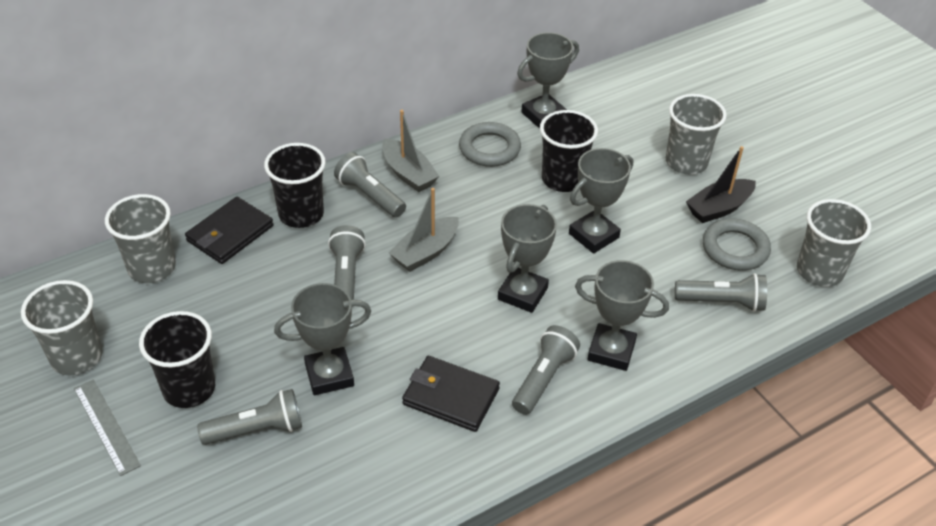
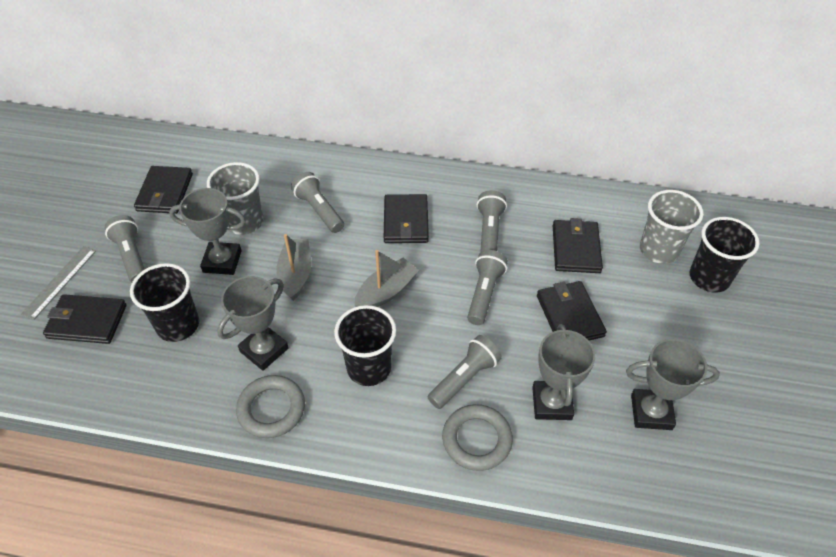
black boat: [686,146,756,223] = 1 -> none = 0
black wallet: [185,197,273,264] [402,356,500,432] = 2 -> [43,294,126,344] [134,166,193,214] [384,194,429,243] [537,281,607,340] [553,218,603,273] = 5
grey cup: [21,280,103,375] [105,194,176,283] [666,94,727,175] [797,199,871,287] = 4 -> [207,162,263,235] [640,190,703,264] = 2
grey trophy: [274,283,371,395] [498,204,557,313] [517,32,579,129] [569,148,633,254] [575,260,669,371] = 5 -> [169,188,246,275] [217,276,289,371] [532,324,595,420] [626,339,720,430] = 4

